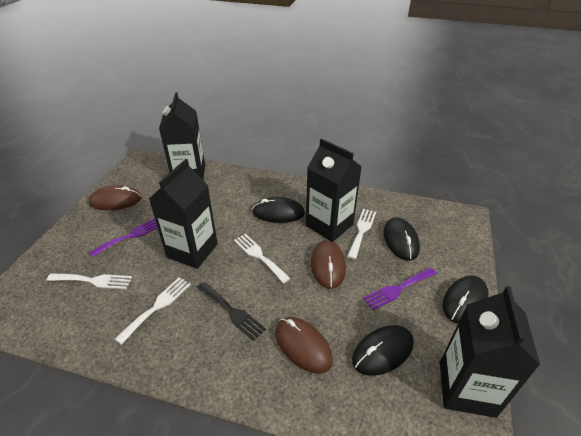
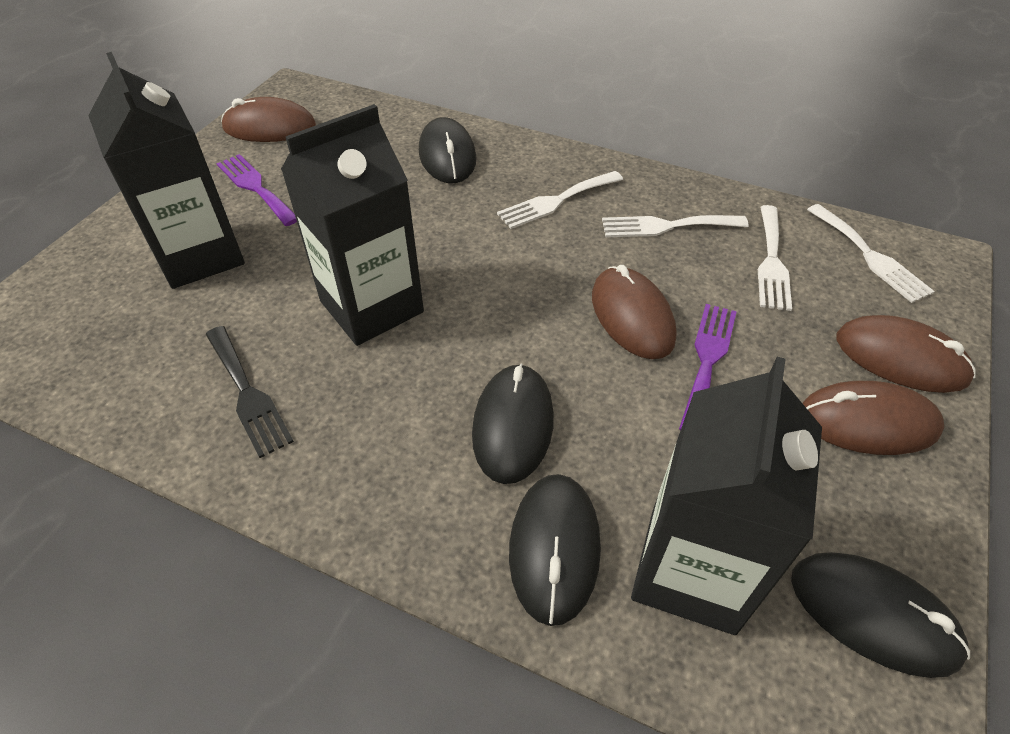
black carton: [149,159,218,269] [159,92,205,180] [306,138,362,242] [440,286,540,418] = 4 -> [88,52,245,289] [281,104,424,346] [631,357,822,635] = 3
brown mouse: [89,185,142,210] [275,317,333,374] [311,240,346,289] = 3 -> [221,97,316,142] [592,265,677,359] [802,381,944,455] [836,315,976,393] = 4

